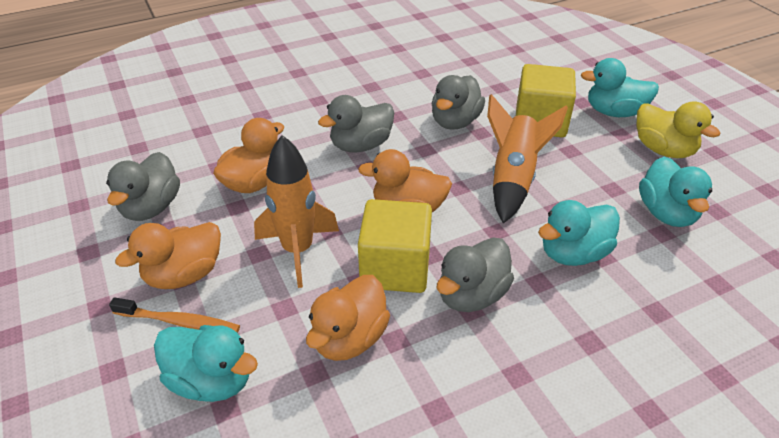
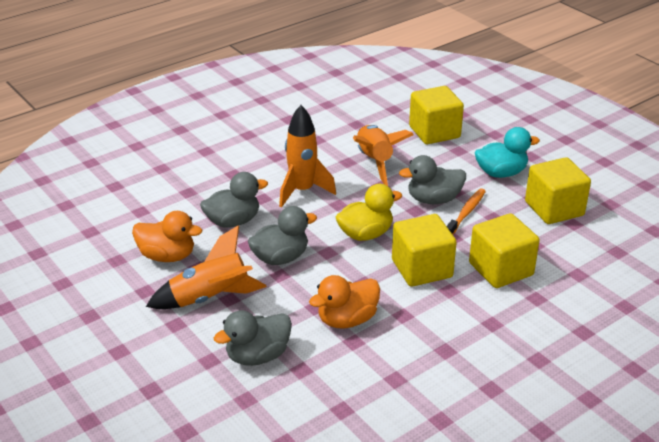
orange duck: [115,222,221,289] [213,118,284,193] [306,275,390,361] [358,149,452,212] = 4 -> [132,211,202,262] [309,275,380,328] = 2
orange rocket: [254,135,339,288] [487,94,568,224] = 2 -> [146,225,267,309] [279,105,336,207] [353,125,414,186] = 3
turquoise duck: [154,325,258,402] [538,200,620,266] [581,58,659,117] [639,157,712,227] = 4 -> [475,127,540,178] = 1
yellow cube: [358,199,432,293] [516,64,576,137] = 2 -> [392,214,457,287] [409,86,464,144] [469,213,540,288] [525,157,591,224] = 4

